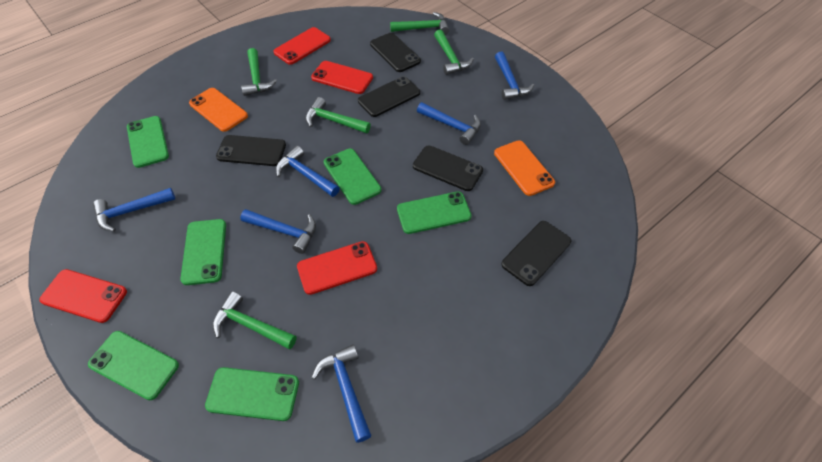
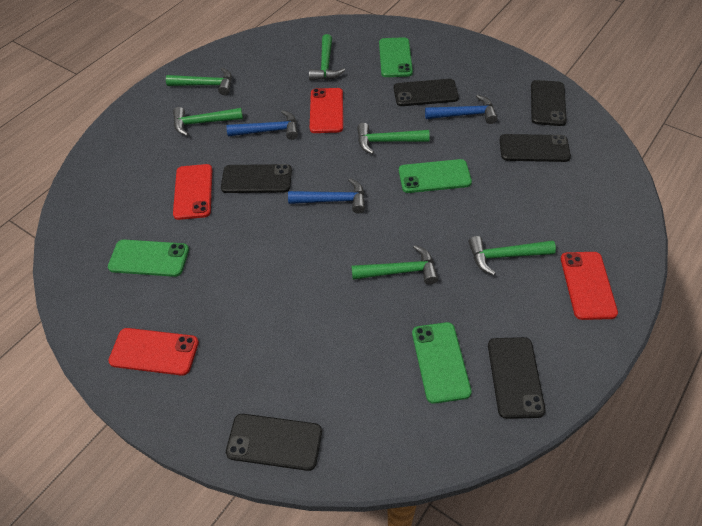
black phone: [216,135,286,166] [358,76,420,117] [370,33,421,72] [413,145,483,191] [501,221,571,286] = 5 -> [221,164,292,193] [226,414,322,471] [394,79,459,106] [488,337,546,419] [499,134,571,162] [531,80,567,126] = 6
blue hammer: [93,188,175,232] [240,209,316,254] [276,146,340,197] [311,344,371,443] [417,102,481,145] [495,51,534,100] = 6 -> [226,110,298,140] [288,178,365,214] [425,94,498,124] = 3
green hammer: [213,291,297,349] [241,48,277,96] [305,97,371,133] [390,12,449,35] [434,30,474,75] = 5 -> [166,67,232,95] [173,107,243,136] [309,34,345,80] [352,245,438,285] [357,123,430,155] [468,236,556,275] = 6
green phone: [88,331,179,400] [127,116,169,168] [180,219,226,285] [205,367,299,421] [324,149,381,205] [397,191,472,234] = 6 -> [108,239,189,277] [379,37,413,77] [399,159,472,193] [412,322,472,404] = 4
orange phone: [189,88,248,132] [494,140,555,196] = 2 -> none = 0

